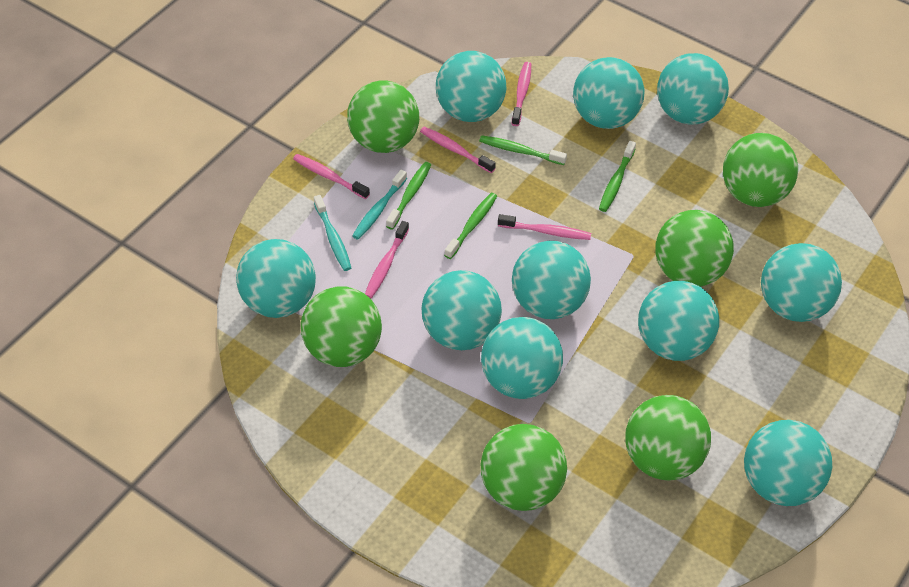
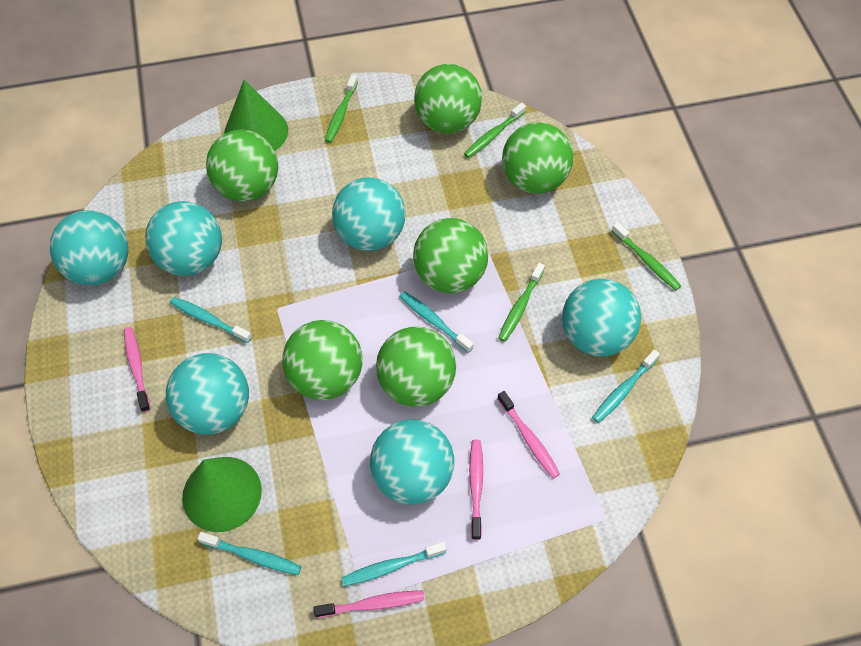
green cone: none = 0 -> [182,457,262,532] [224,80,288,151] = 2
pink toothbrush: [293,154,370,199] [365,221,409,299] [420,127,496,173] [498,214,591,240] [512,62,531,126] = 5 -> [124,327,150,412] [313,591,425,618] [469,440,483,540] [497,391,560,479] = 4
turquoise ball: [236,239,316,318] [422,270,502,350] [436,51,506,122] [481,317,563,399] [512,241,591,319] [573,57,644,129] [638,281,719,361] [657,53,729,125] [744,420,832,506] [761,243,842,322] = 10 -> [50,210,129,285] [145,201,222,276] [166,353,249,435] [332,177,406,251] [370,419,454,505] [562,279,641,357] = 6
turquoise toothbrush: [314,195,351,271] [352,170,407,240] = 2 -> [170,297,252,343] [197,532,302,575] [341,542,447,586] [399,291,474,353] [592,349,660,423] = 5

